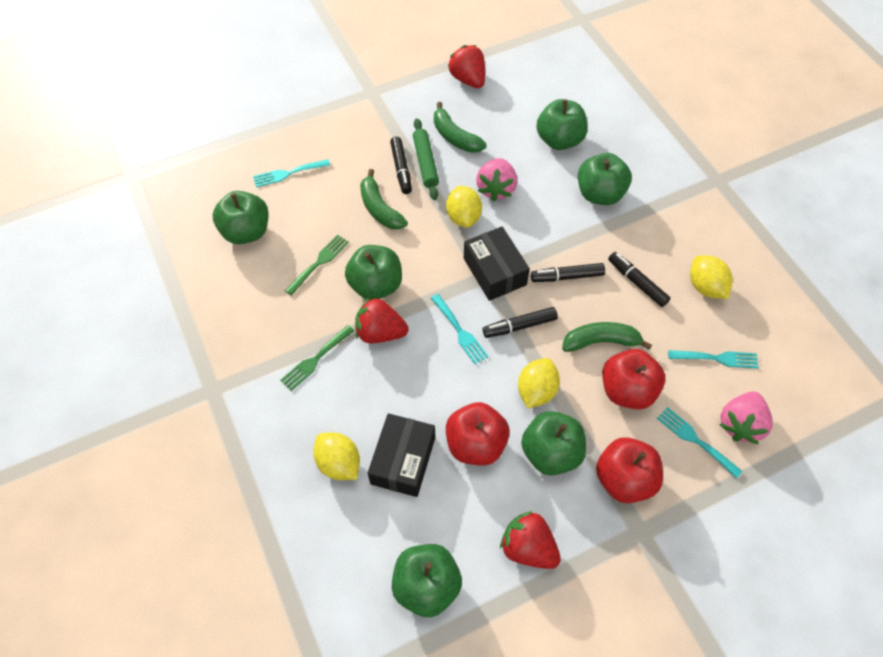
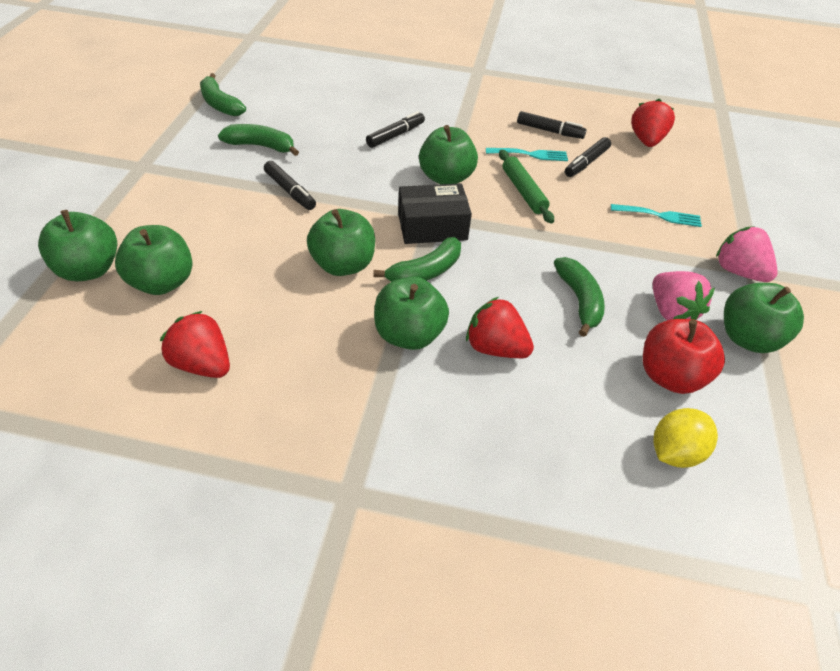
black box: [368,413,435,497] [464,226,530,301] = 2 -> [398,183,472,244] = 1
green banana: [360,169,408,230] [434,102,487,153] [562,322,652,352] = 3 -> [200,73,246,116] [218,124,299,156] [373,237,461,282] [554,257,605,337] = 4
green fork: [280,325,354,391] [285,234,349,296] = 2 -> none = 0
red apple: [446,402,510,466] [596,437,663,503] [602,349,665,409] = 3 -> [643,319,725,394] = 1
turquoise fork: [253,159,330,187] [431,294,489,365] [657,407,743,479] [668,350,759,369] = 4 -> [486,148,568,161] [611,204,702,227] = 2
yellow lemon: [313,432,360,480] [446,186,482,228] [518,358,560,408] [690,256,733,299] = 4 -> [653,408,718,468] = 1

